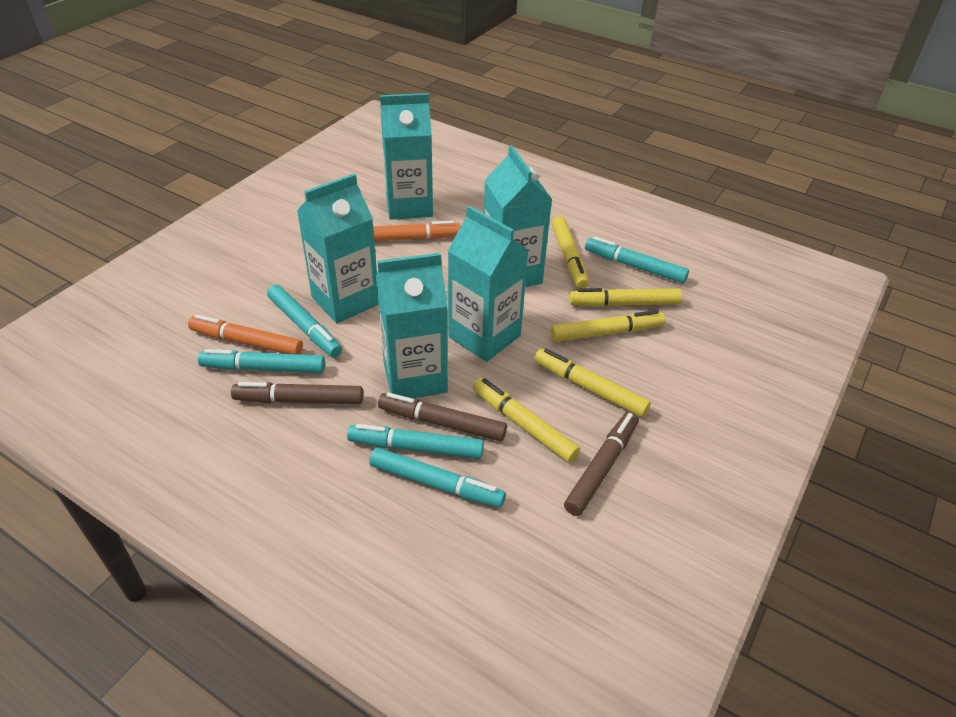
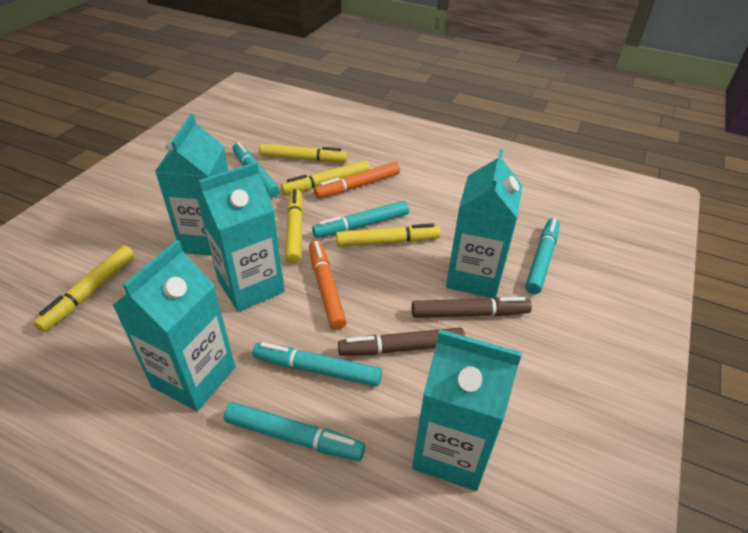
brown marker: [231,382,363,404] [378,393,507,441] [564,411,639,516] = 3 -> [338,328,465,356] [412,297,532,318] = 2

